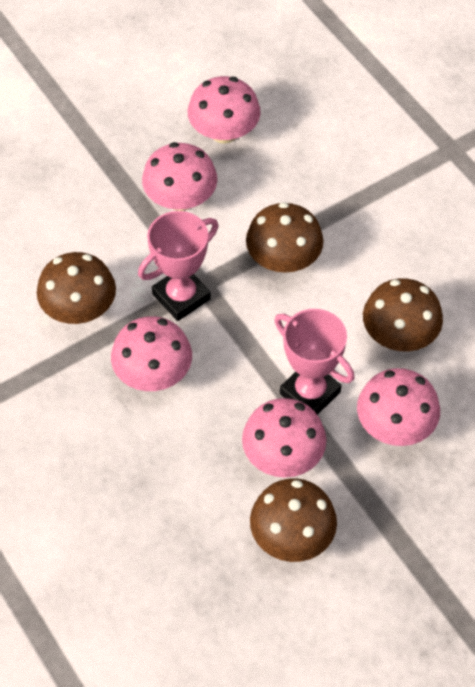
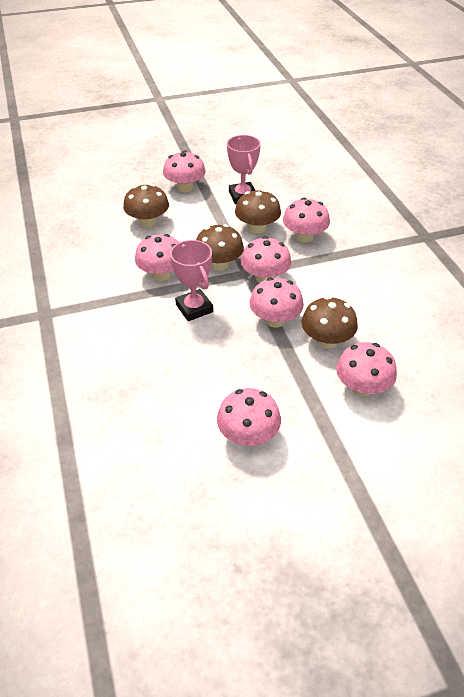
pink mushroom: [111,316,192,391] [142,142,217,211] [188,76,261,144] [242,398,326,478] [357,368,440,446] = 5 -> [135,234,179,281] [163,151,206,193] [217,388,281,446] [241,236,291,283] [249,277,304,328] [283,198,330,243] [336,342,397,397] = 7

